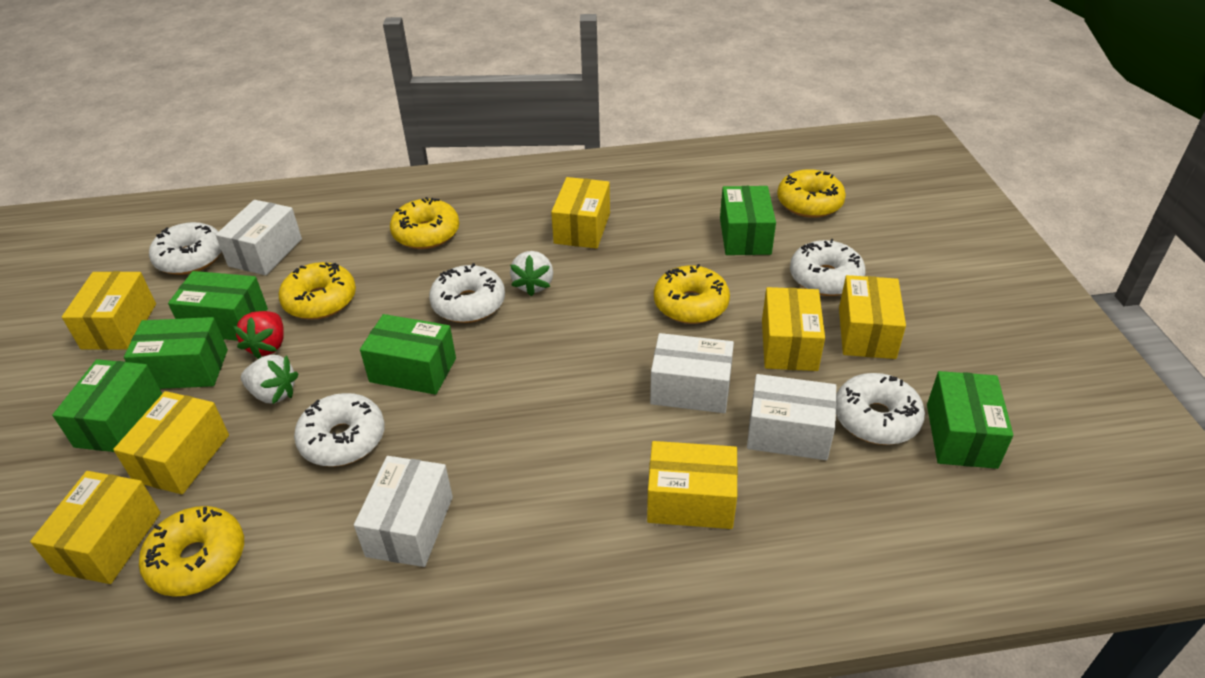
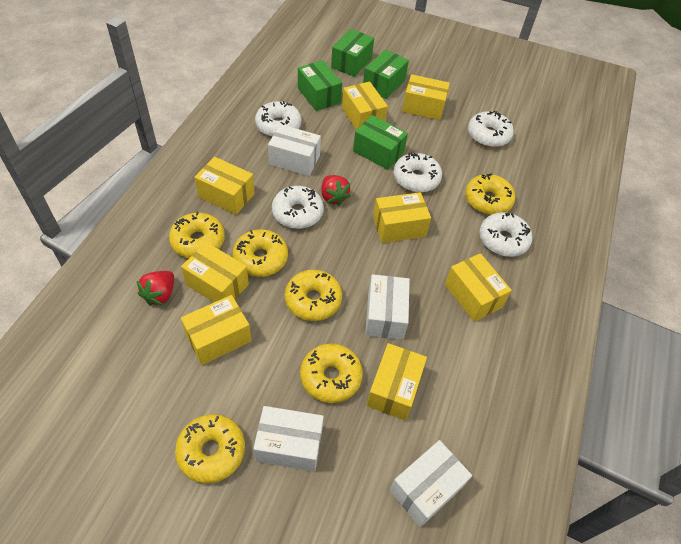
green box: [52,359,162,452] [124,317,228,389] [168,271,268,341] [360,314,456,395] [720,186,776,255] [927,371,1013,469] = 6 -> [298,60,342,111] [331,29,374,77] [353,115,408,170] [363,50,409,99] = 4
red strawberry: [233,311,284,359] = 1 -> [137,271,174,306] [321,175,351,206] = 2
white strawberry: [241,355,299,404] [510,251,553,296] = 2 -> none = 0
yellow box: [30,471,161,584] [62,271,156,350] [113,391,229,494] [551,177,610,249] [647,441,738,529] [762,287,825,371] [839,275,906,359] = 7 -> [181,242,249,302] [181,295,251,365] [194,157,255,215] [342,82,388,130] [367,343,427,421] [373,192,431,243] [402,74,450,120] [445,253,512,322] = 8
yellow donut: [139,506,244,597] [279,262,356,320] [390,197,459,249] [654,264,730,324] [777,169,846,218] = 5 -> [169,212,225,258] [175,414,245,484] [232,229,288,277] [285,270,342,321] [300,343,363,403] [465,174,515,215] = 6

